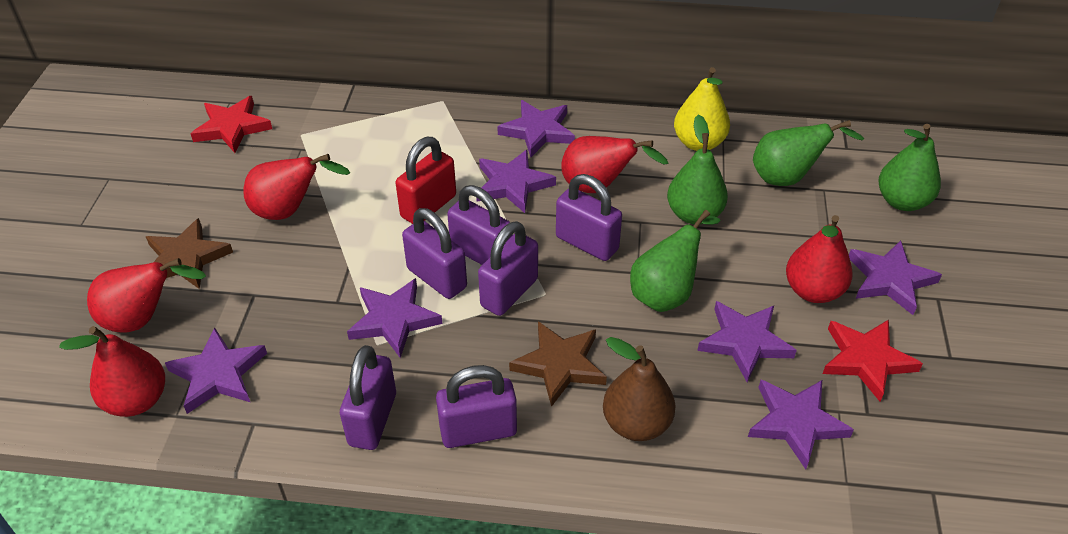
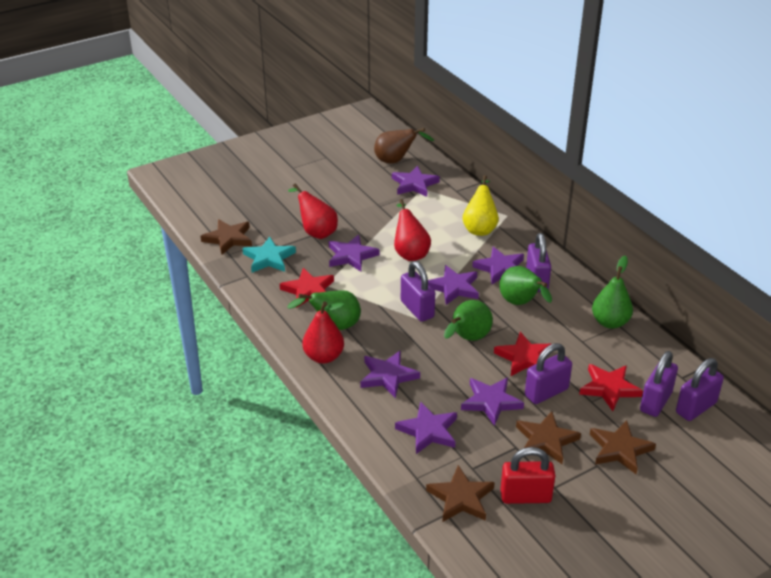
brown star: [146,218,233,289] [509,321,607,407] = 2 -> [201,219,252,255] [426,465,495,522] [516,411,581,464] [590,420,656,474] = 4
purple padlock: [340,345,396,450] [402,208,467,299] [436,365,517,448] [447,185,513,265] [478,221,538,316] [556,174,622,261] = 6 -> [401,261,435,322] [525,343,572,404] [526,233,551,292] [640,351,678,417] [676,358,724,421] = 5
red pear: [59,326,165,417] [87,258,206,332] [244,154,350,220] [561,136,668,193] [786,215,853,303] = 5 -> [288,183,338,239] [302,302,344,363] [394,199,431,261] = 3
red star: [191,96,272,153] [822,320,923,401] = 2 -> [280,268,334,308] [494,332,551,376] [579,364,643,411] = 3
turquoise star: none = 0 -> [242,236,296,273] = 1

